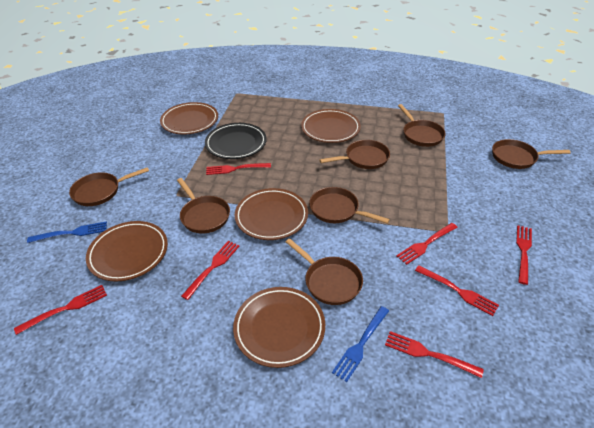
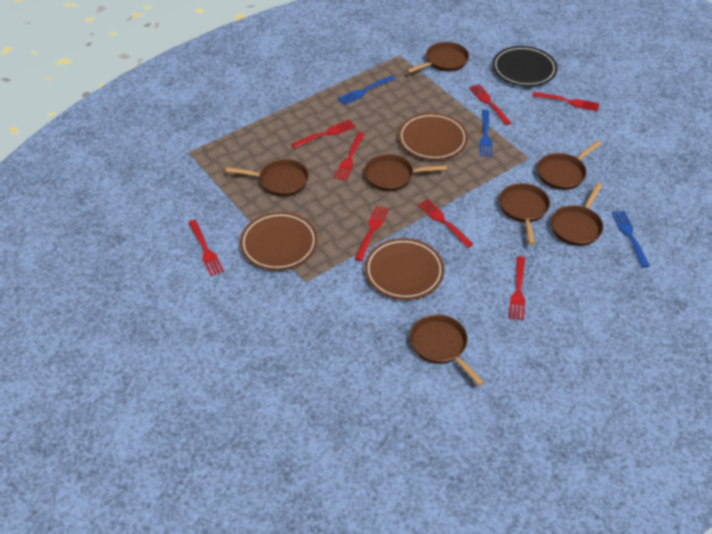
blue fork: [27,221,107,243] [332,306,389,382] = 2 -> [338,76,395,105] [480,110,492,157] [612,211,650,268] = 3
brown plate: [86,221,168,281] [160,102,218,134] [233,287,325,368] [235,188,308,240] [301,109,361,143] = 5 -> [240,212,318,271] [365,238,444,300] [398,113,468,160] = 3
red fork: [14,285,107,335] [181,241,240,300] [206,163,271,175] [385,331,484,378] [396,223,458,265] [415,265,499,316] [516,225,532,285] = 7 -> [188,220,224,276] [291,120,356,148] [334,132,365,181] [354,206,389,261] [418,199,473,248] [469,84,511,125] [509,256,525,321] [532,92,599,111] = 8

